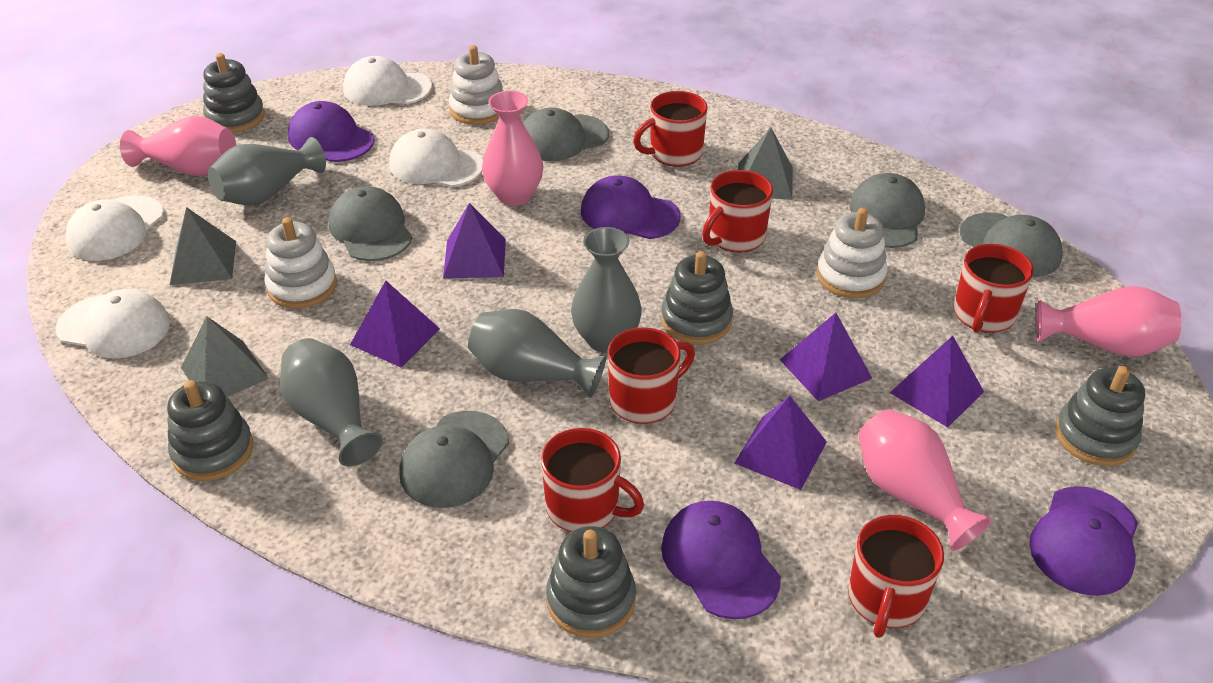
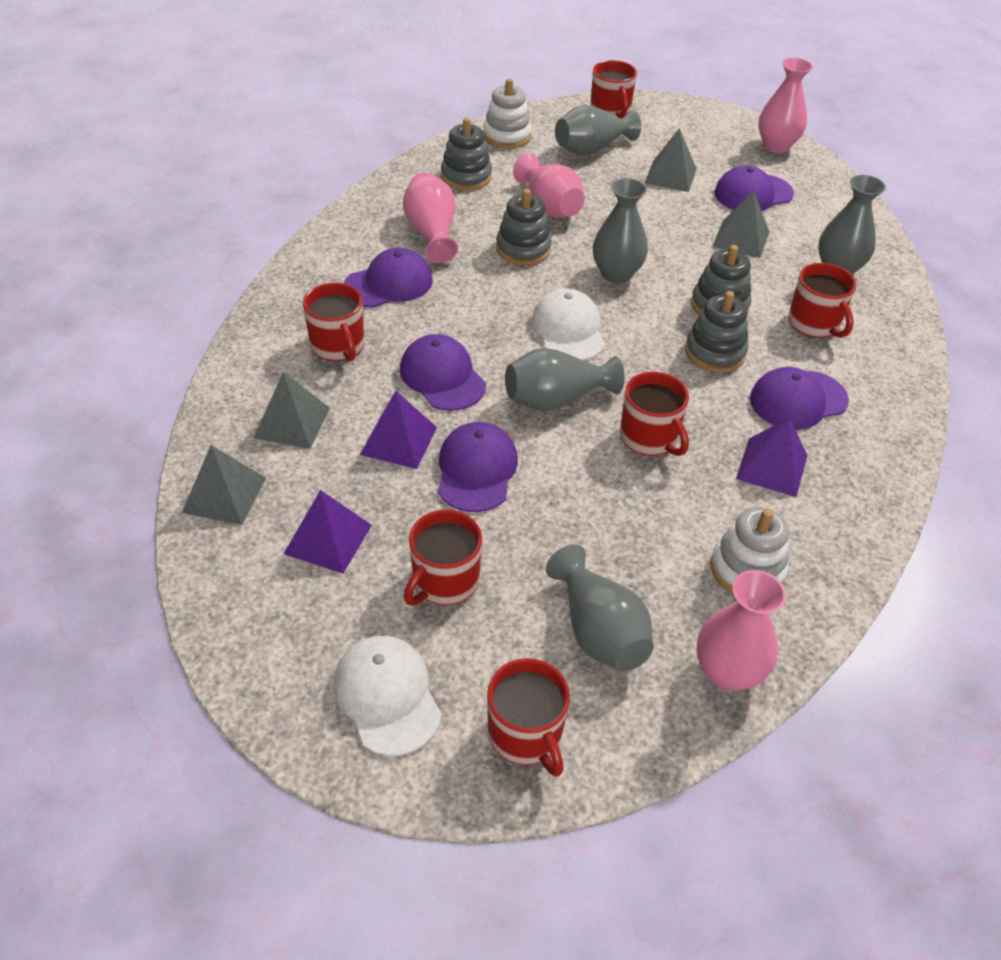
grey cap: [329,186,413,261] [399,411,509,508] [523,108,609,161] [850,173,925,248] [960,213,1063,277] = 5 -> none = 0
grey pyramid: [170,207,236,285] [181,316,269,397] [738,128,793,200] = 3 -> [182,445,266,525] [254,372,330,449] [645,128,697,192] [712,190,769,258] = 4
grey stacking toy: [167,380,253,481] [203,53,265,133] [546,526,636,638] [661,251,733,345] [1055,366,1145,466] = 5 -> [441,118,492,191] [496,189,552,265] [685,291,748,373] [691,245,751,315] = 4
grey vase: [208,137,326,206] [280,338,383,466] [468,309,606,398] [571,227,642,353] = 4 -> [505,348,625,411] [546,544,654,671] [555,105,641,155] [593,178,648,283] [818,175,886,275] = 5
purple cap: [288,101,374,162] [581,175,681,239] [661,501,781,619] [1029,486,1138,596] = 4 -> [343,248,433,308] [400,334,486,411] [438,422,518,512] [714,165,794,211] [750,367,849,430] = 5
purple pyramid: [350,281,440,368] [443,203,506,278] [735,396,827,490] [780,313,872,401] [890,336,984,428] = 5 -> [284,490,372,574] [360,391,437,469] [736,418,807,497] = 3
white cap: [56,289,170,359] [65,195,164,261] [343,56,432,106] [389,129,483,187] = 4 -> [333,635,442,756] [531,289,605,361] = 2
white stacking toy: [264,217,337,309] [449,45,504,125] [817,208,887,298] = 3 -> [483,79,532,149] [711,507,789,594] = 2

